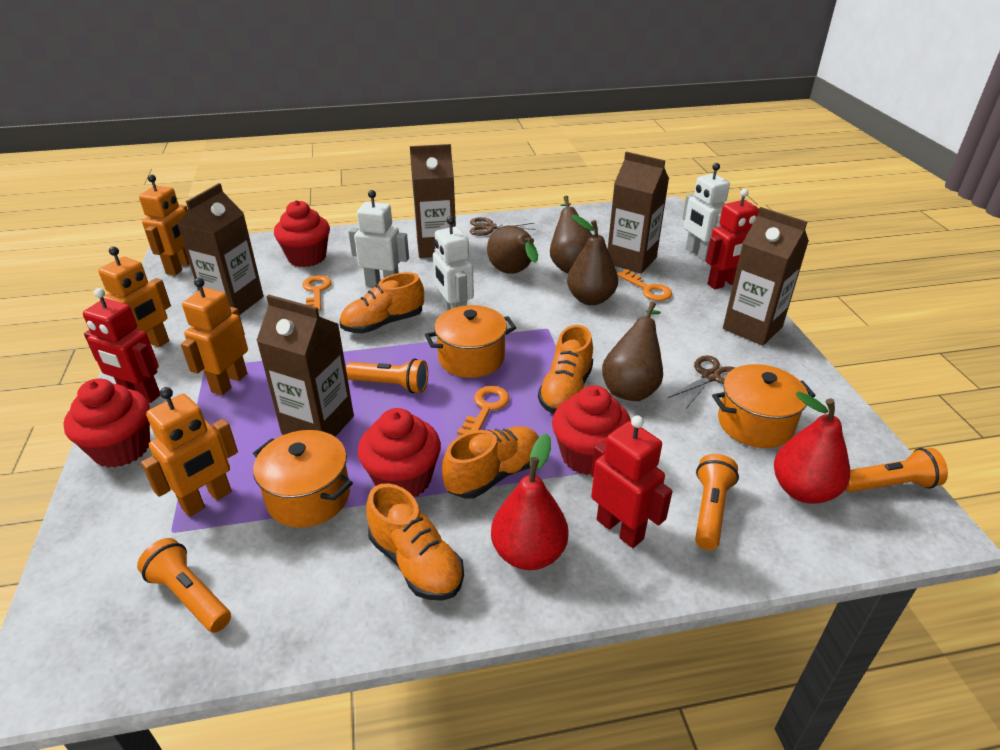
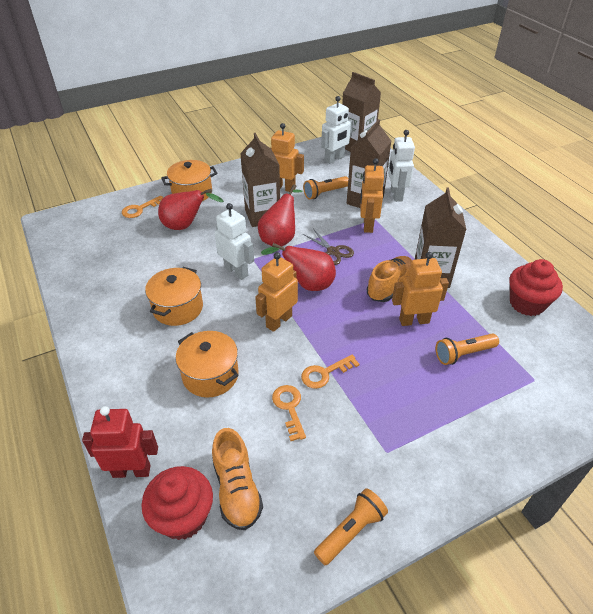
brown carton: [178,183,264,315] [256,295,354,437] [410,144,456,258] [608,152,669,274] [723,207,809,346] = 5 -> [240,133,280,227] [342,72,381,152] [347,119,391,208] [415,188,466,288] = 4
brown pear: [487,225,538,274] [550,196,592,273] [567,215,618,305] [602,302,663,401] = 4 -> none = 0
brown scissors: [470,217,535,236] [668,355,735,409] = 2 -> [303,228,354,265] = 1
orange flashlight: [137,538,231,633] [346,358,428,394] [695,454,739,550] [845,448,948,492] = 4 -> [303,176,348,200] [314,488,388,565] [435,334,499,365] = 3
orange shoe: [340,272,424,333] [366,483,464,601] [442,426,539,499] [538,325,593,414] = 4 -> [212,428,263,530] [367,256,412,302] = 2
red cupcake: [63,378,150,468] [274,200,330,267] [358,408,441,497] [552,385,631,475] = 4 -> [142,466,213,540] [509,259,563,316] = 2
red pear: [491,434,569,570] [774,392,850,504] = 2 -> [158,189,224,230] [258,184,302,247] [261,243,336,291] = 3
red robot: [83,288,160,403] [591,415,673,548] [706,189,759,289] = 3 -> [82,406,158,478] = 1

